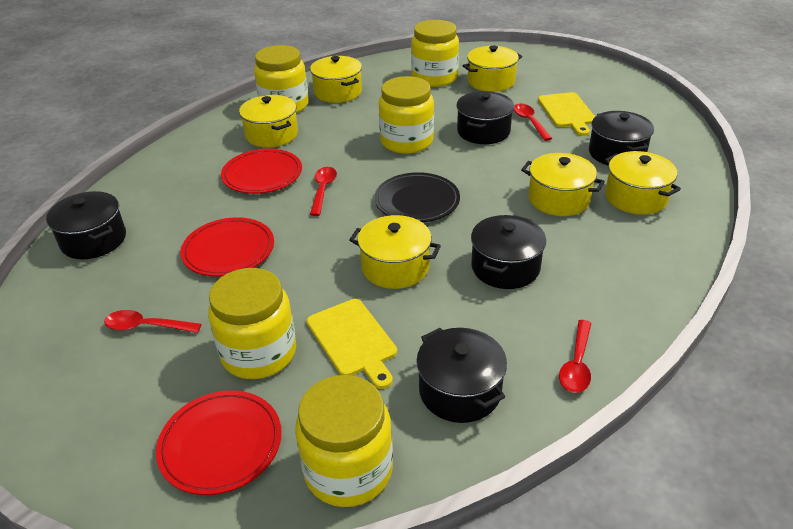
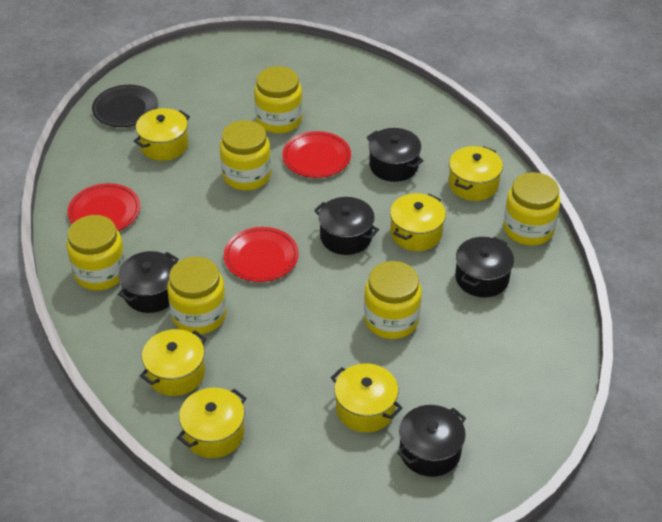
red spoon: [104,310,201,333] [310,167,337,216] [514,104,552,141] [559,320,592,393] = 4 -> none = 0
yellow cutting board: [307,299,397,389] [538,92,595,136] = 2 -> none = 0
yellow jar: [208,268,296,379] [254,45,309,113] [295,375,393,507] [379,76,434,154] [411,20,459,87] = 5 -> [67,215,126,291] [167,256,226,335] [220,120,271,190] [254,66,303,134] [364,261,422,339] [503,172,560,246] = 6

